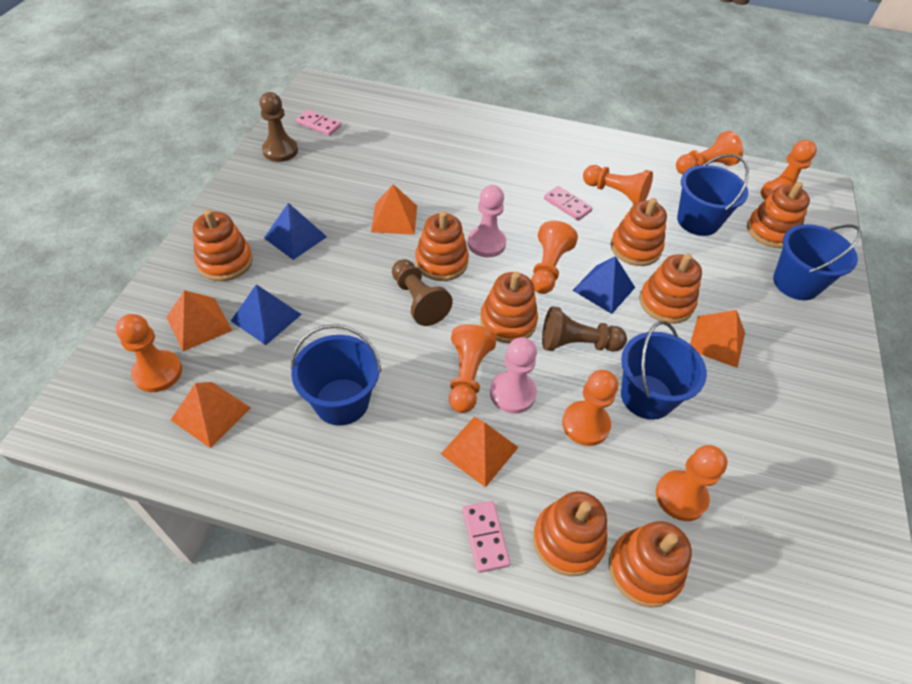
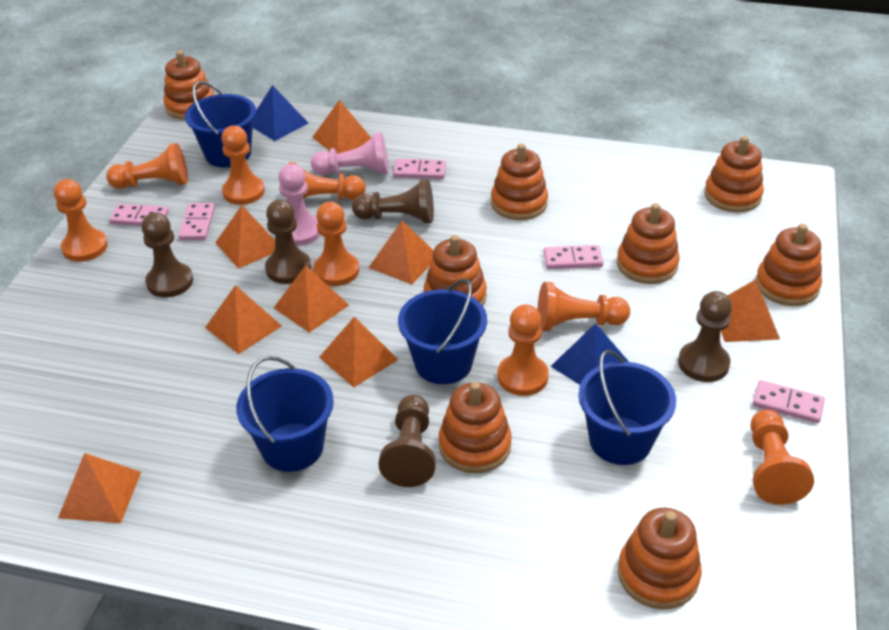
blue pyramid: [231,284,302,345] [264,203,327,260] [572,256,635,314] = 3 -> [253,85,308,141] [551,323,629,385] = 2
brown pawn: [259,92,298,162] [392,259,453,326] [542,306,627,352] = 3 -> [141,212,193,298] [265,200,311,284] [352,179,434,223] [379,395,436,487] [678,291,732,382] = 5
orange pyramid: [166,290,232,351] [171,382,251,448] [371,184,417,235] [441,416,519,488] [690,310,745,368] = 5 -> [58,453,141,523] [205,285,282,354] [215,205,275,269] [274,265,349,333] [312,100,371,154] [319,316,398,387] [368,221,434,285] [721,279,780,342] = 8
pink domino: [296,110,341,136] [462,501,510,573] [544,186,593,221] = 3 -> [109,204,169,226] [178,203,215,240] [393,159,446,179] [544,245,603,269] [753,380,825,423] = 5

